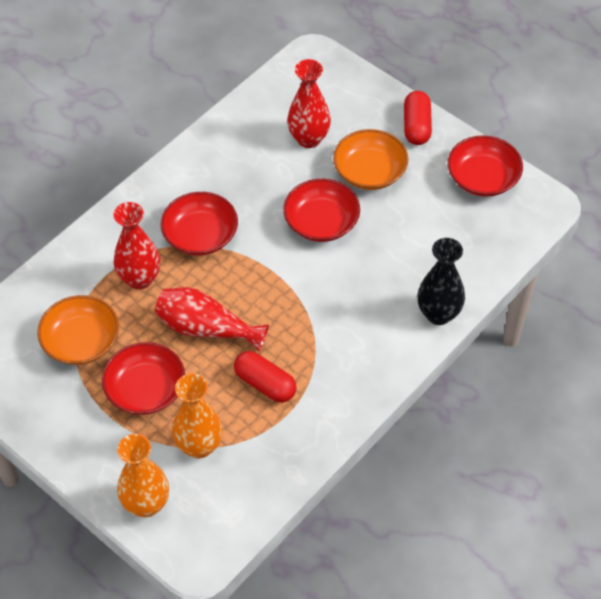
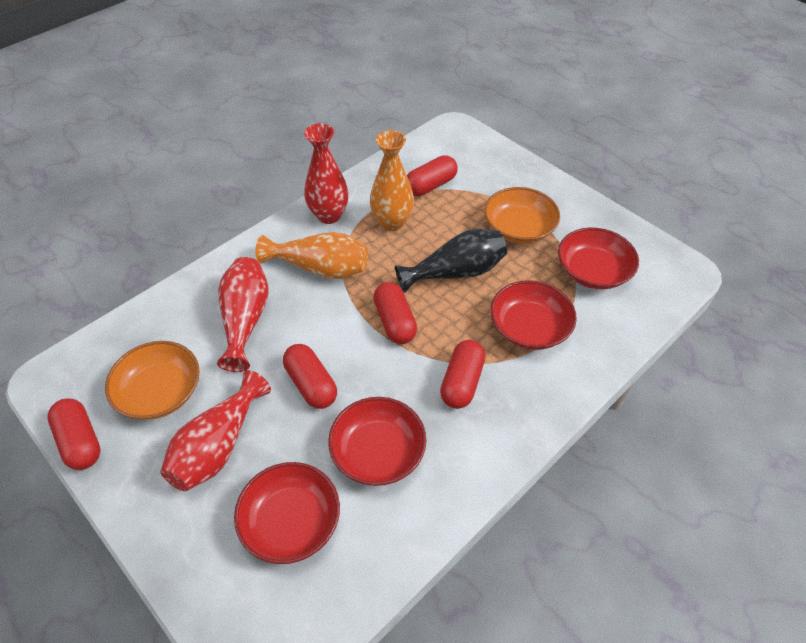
red capsule: [234,351,297,403] [404,91,432,145] = 2 -> [47,399,101,470] [283,344,337,409] [373,282,417,344] [407,155,458,196] [440,340,485,409] = 5

